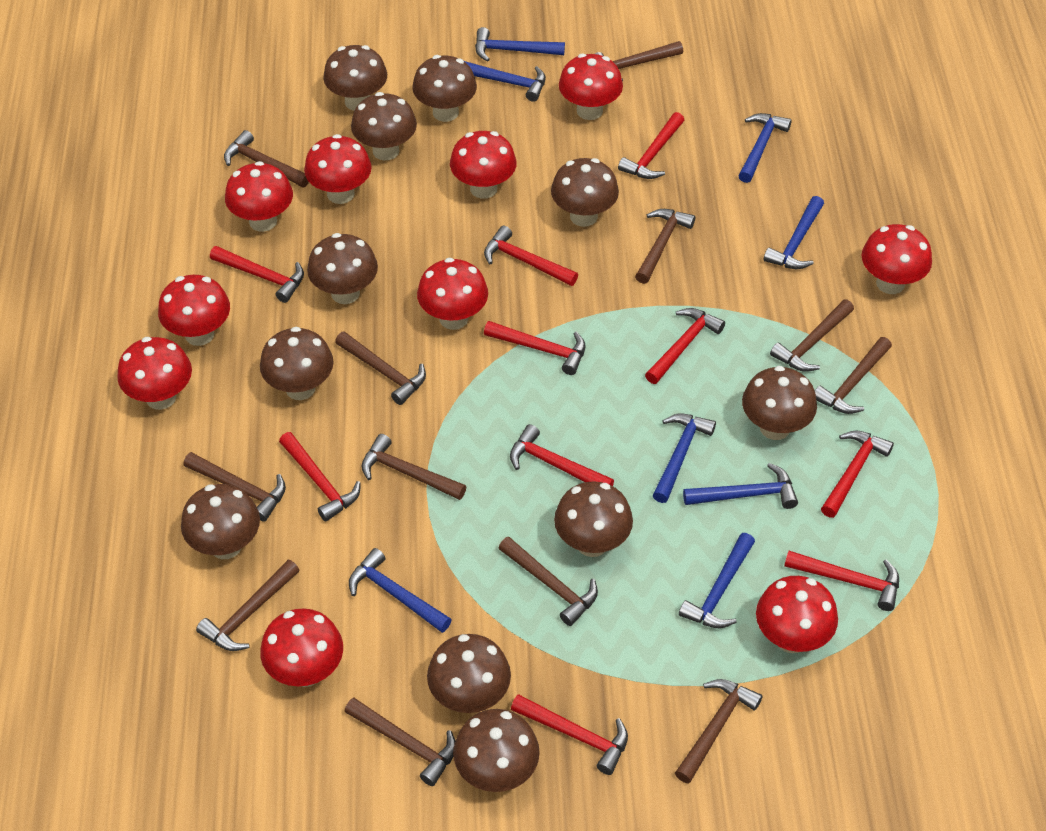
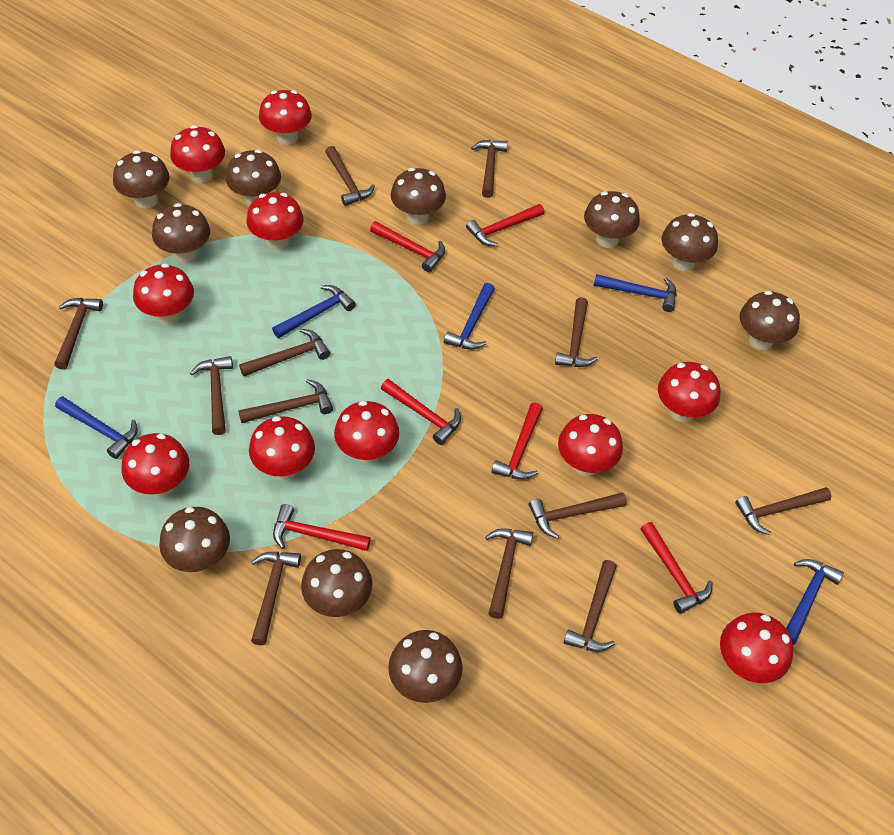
blue hammer: [349,548,452,633] [464,61,546,102] [475,27,565,61] [653,413,716,503] [679,533,755,628] [683,463,798,509] [738,113,792,183] [764,196,824,269] = 8 -> [55,396,138,459] [272,285,356,338] [444,283,495,350] [594,274,676,312] [786,559,844,645] = 5
brown mushroom: [181,484,260,559] [260,327,334,400] [307,233,378,304] [323,45,387,111] [351,92,417,161] [412,55,477,122] [427,634,511,713] [453,709,540,792] [551,158,619,227] [554,481,633,557] [742,366,817,440] = 11 -> [113,150,170,209] [152,203,210,263] [159,507,230,572] [226,150,281,206] [301,549,372,617] [388,630,463,703] [391,168,446,225] [584,191,640,248] [662,213,718,271] [739,291,800,350] = 10
red hammer: [210,246,304,303] [279,432,361,522] [484,226,578,286] [484,321,586,375] [510,424,614,486] [511,694,628,775] [618,112,684,179] [645,308,725,384] [784,551,899,611] [821,430,894,518] = 10 -> [273,504,371,551] [370,221,445,272] [381,379,461,445] [466,204,544,246] [491,403,543,480] [640,522,712,614] = 6

